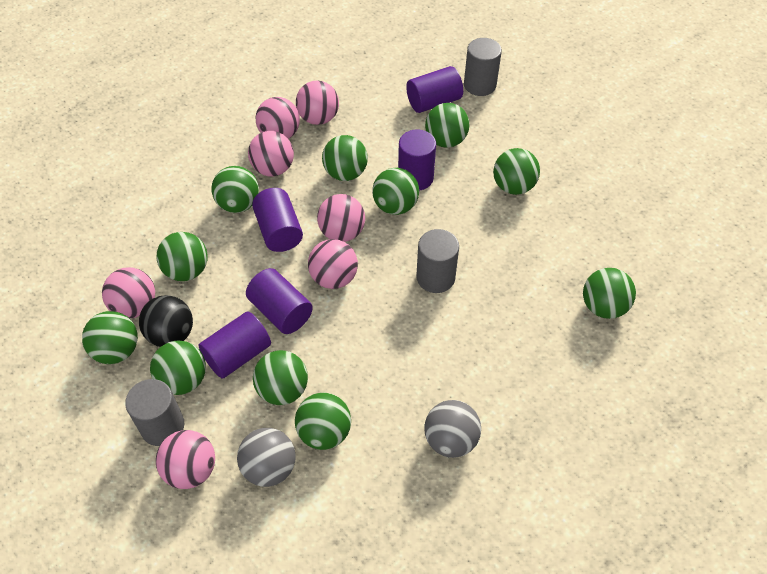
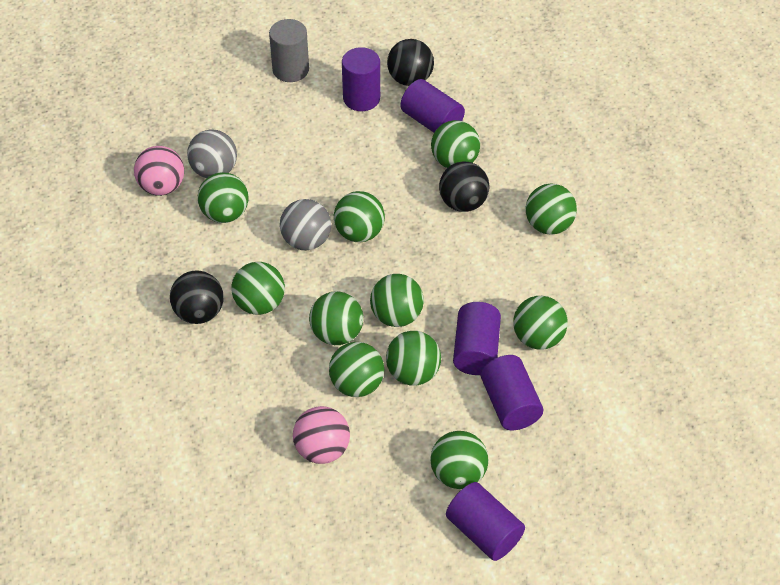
black ball: [139,295,193,347] = 1 -> [170,270,223,324] [387,39,434,86] [439,162,490,212] = 3
grey cylinder: [125,379,184,446] [416,229,459,293] [464,38,502,96] = 3 -> [269,19,309,82] = 1
pink ball: [102,267,155,318] [156,430,215,489] [248,131,294,176] [256,97,300,139] [296,80,339,125] [308,239,358,289] [317,194,365,242] = 7 -> [134,146,184,196] [293,406,350,464] = 2

